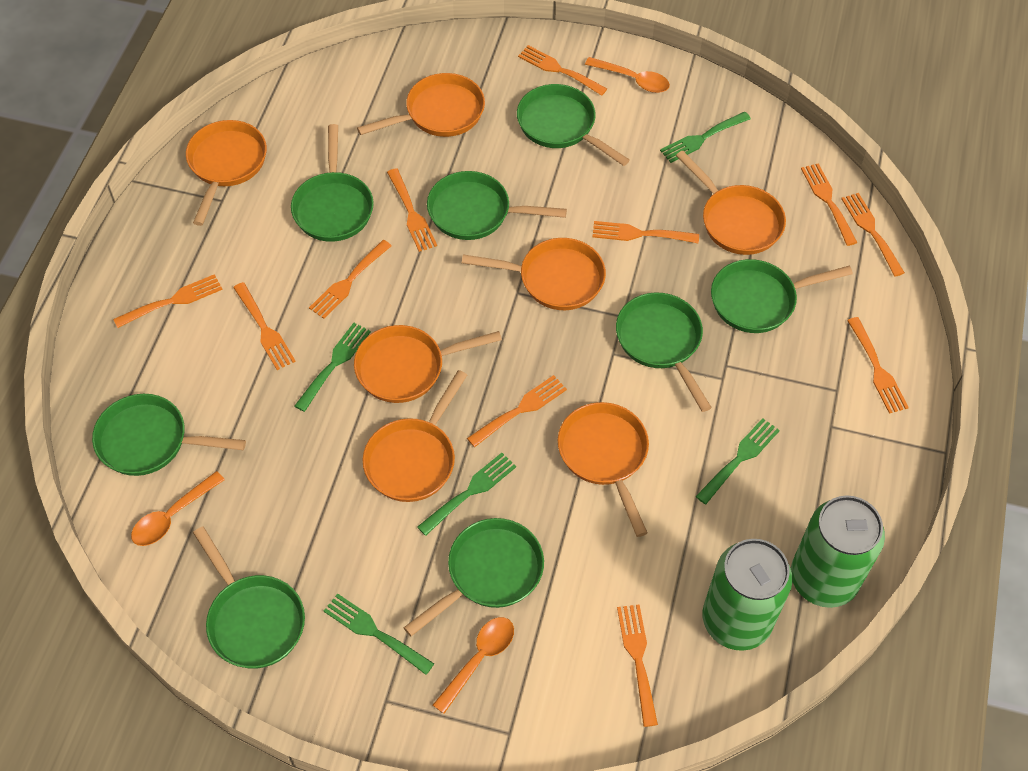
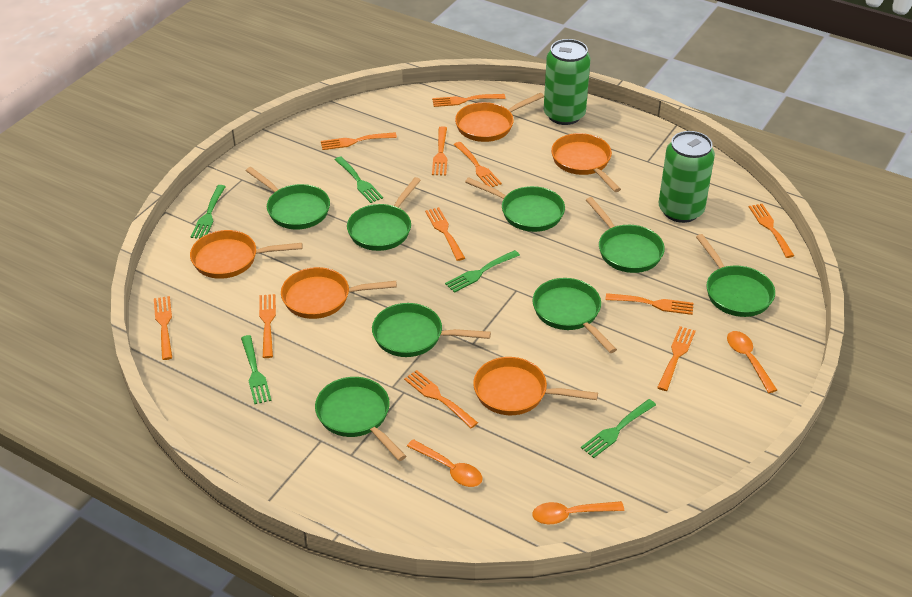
orange pan: [186,120,267,226] [354,325,502,403] [357,73,485,137] [363,370,467,502] [462,238,606,310] [558,402,649,537] [676,151,786,255] = 7 -> [190,230,303,279] [281,267,397,319] [455,93,544,142] [473,357,598,415] [551,133,621,192] = 5

